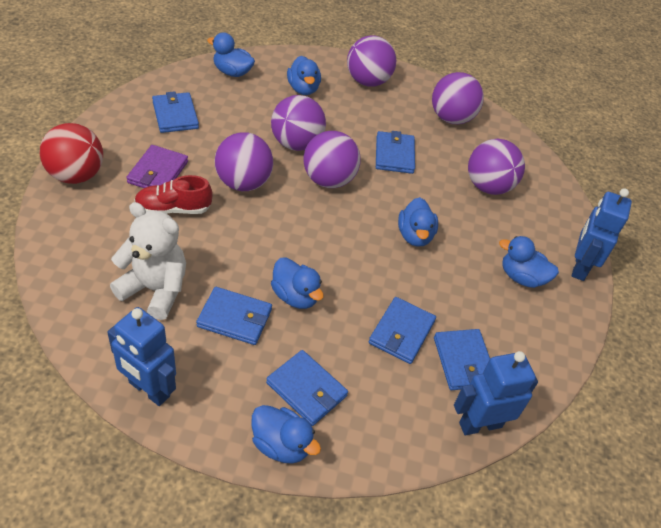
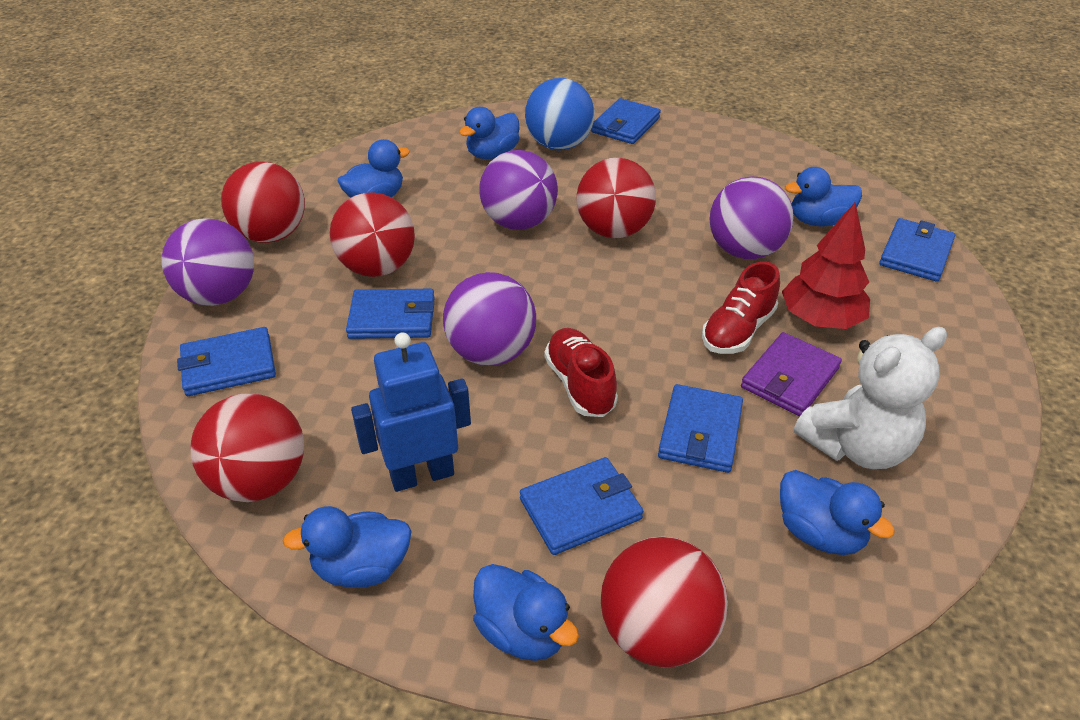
blue ball: none = 0 -> [525,78,595,150] = 1
blue robot: [107,307,176,406] [454,351,538,435] [572,188,632,281] = 3 -> [351,332,471,492] = 1
purple ball: [215,132,273,191] [271,95,326,151] [304,131,361,188] [347,36,396,86] [432,72,484,124] [468,139,525,195] = 6 -> [162,218,254,306] [443,272,536,366] [479,150,558,230] [710,176,794,259] = 4
red ball: [40,123,103,184] = 1 -> [191,394,304,502] [221,162,305,243] [330,192,415,277] [577,158,656,238] [601,536,728,667] = 5
red shoe: [134,175,213,214] = 1 -> [544,328,618,417] [702,262,780,354] = 2
red tree: none = 0 -> [782,202,870,329] = 1

